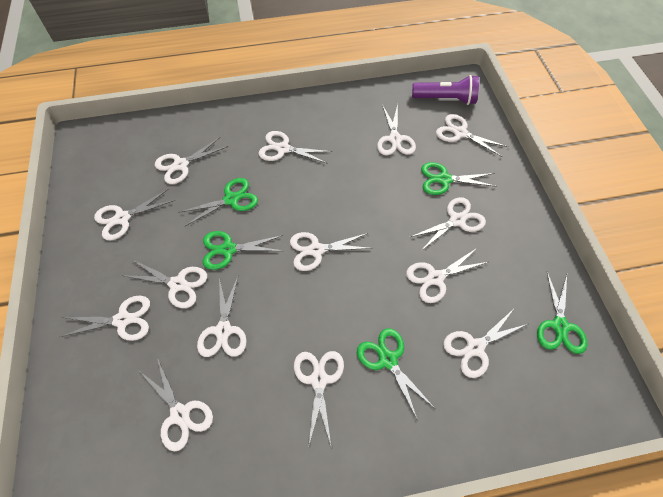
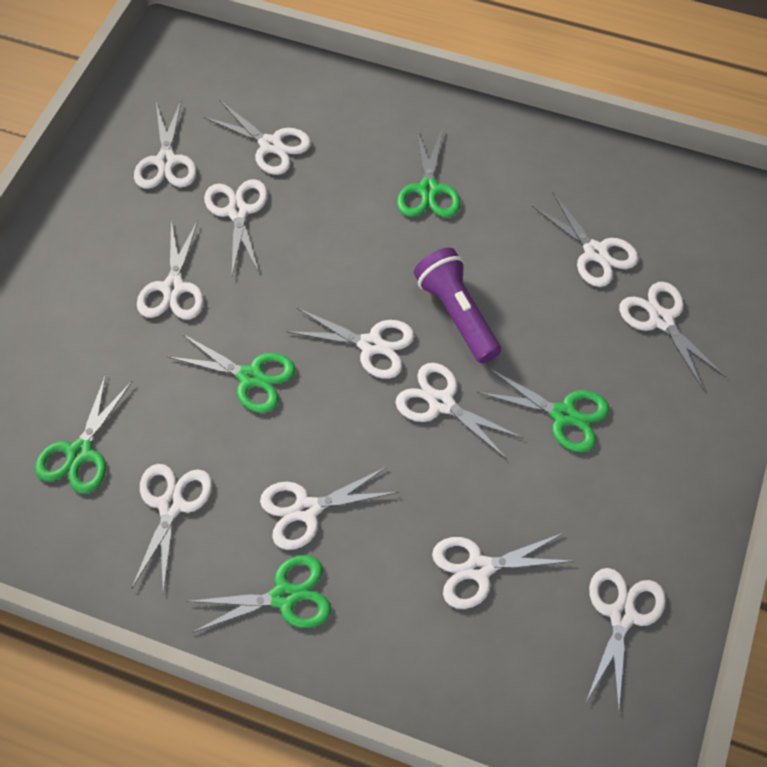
white scissors: [60,296,150,341] [94,189,175,240] [125,259,207,308] [139,358,213,452] [155,137,228,184] [197,277,247,357] [259,131,332,164] [290,232,372,271] [294,351,344,448] [377,104,416,155] [406,248,488,303] [411,197,486,252] [436,114,508,157] [443,310,528,378] = 14 -> [131,464,212,594] [134,101,197,189] [137,220,204,319] [203,101,311,175] [204,179,268,275] [260,466,399,550] [286,308,415,379] [395,363,523,459] [432,532,573,609] [532,193,639,287] [586,568,666,713] [619,282,726,389] = 12

